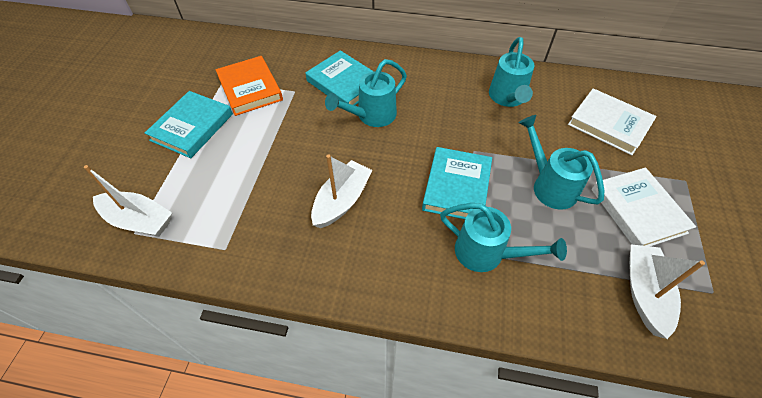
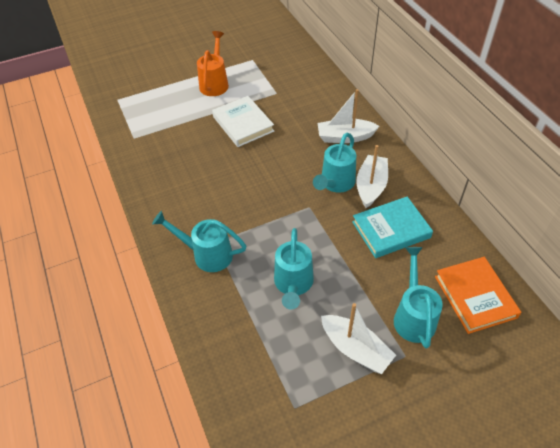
orange watering can: none = 0 -> [197,31,229,96] = 1
turquoise book: [145,91,233,158] [305,50,374,105] [422,147,492,219] = 3 -> [352,197,433,258] = 1
white book: [568,88,657,155] [591,167,696,246] = 2 -> [212,96,274,147] = 1

